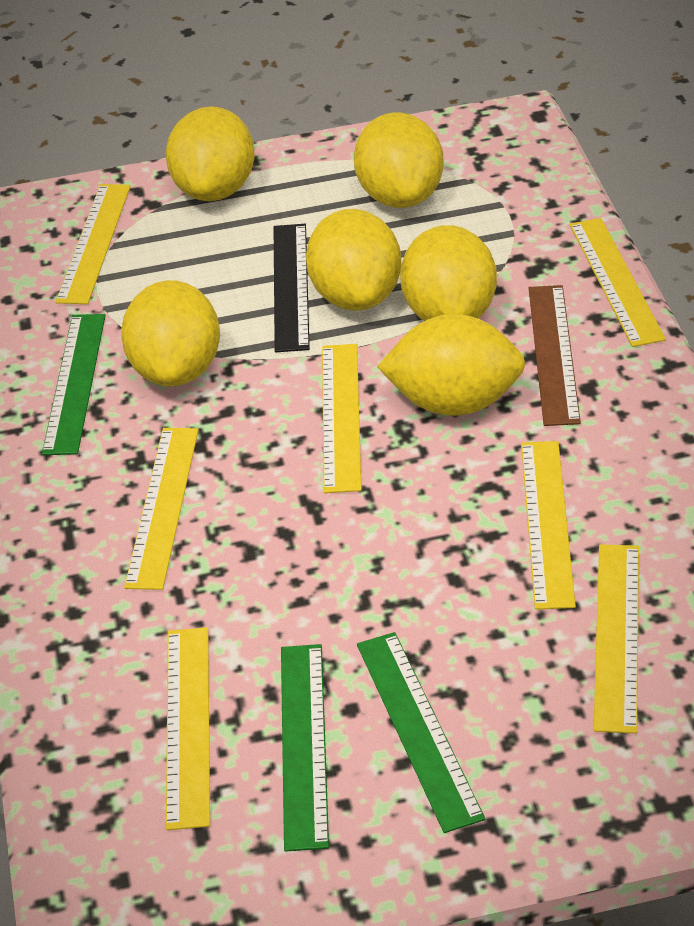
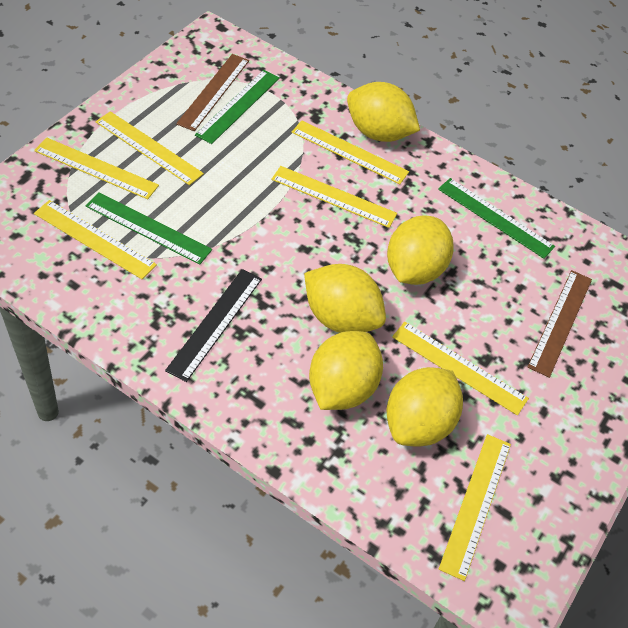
brown ruler: [529,285,581,426] = 1 -> [176,54,249,131] [528,270,592,378] = 2
yellow lemon: [121,280,220,387] [166,106,255,201] [306,209,401,311] [354,112,444,208] [377,314,525,416] [400,225,497,321] = 6 -> [304,264,386,333] [309,331,383,410] [347,82,420,142] [386,367,463,446] [387,215,454,285] = 5

